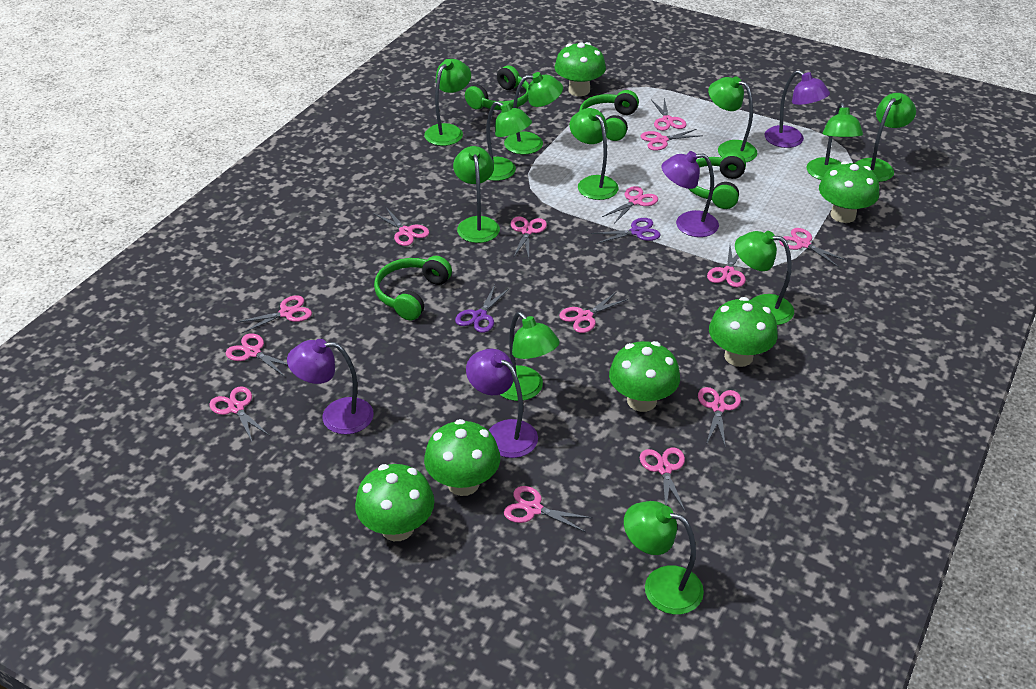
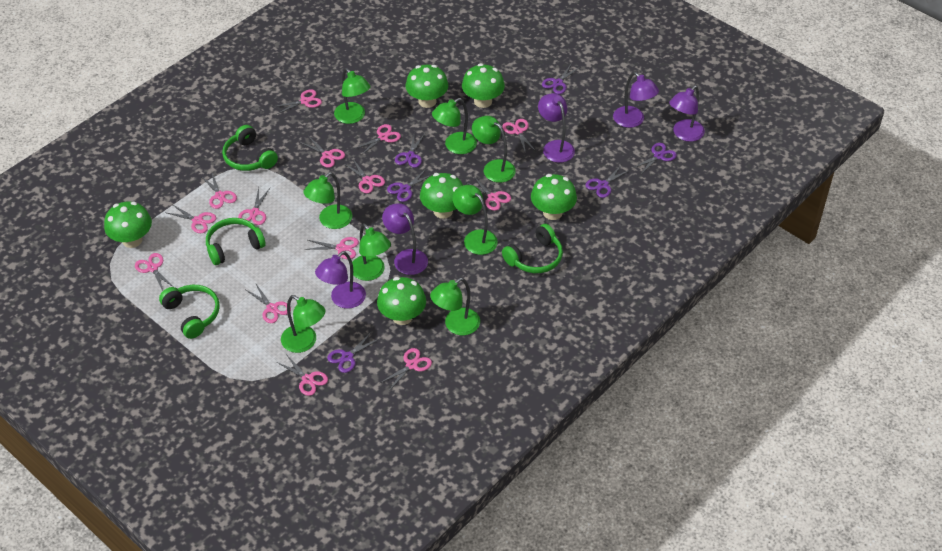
green lamp: [424,59,471,146] [453,146,500,243] [486,101,532,181] [500,312,560,401] [504,72,563,154] [569,108,619,200] [624,501,704,615] [708,76,757,162] [735,231,794,325] [807,102,863,180] [855,93,916,182] = 11 -> [281,295,325,353] [303,172,352,229] [334,68,371,124] [352,224,391,281] [430,278,480,335] [432,98,477,154] [453,185,498,255] [472,116,516,183] = 8
purple lamp: [287,339,374,434] [466,349,538,458] [662,151,719,237] [765,70,830,148] = 4 -> [315,251,366,309] [382,203,428,275] [538,93,575,163] [613,72,659,128] [669,86,705,142] = 5
purple scissors: [455,285,510,333] [591,218,661,244] = 2 -> [327,331,379,373] [387,168,433,202] [395,134,425,168] [542,64,580,94] [585,166,630,198] [631,143,677,175] = 6

